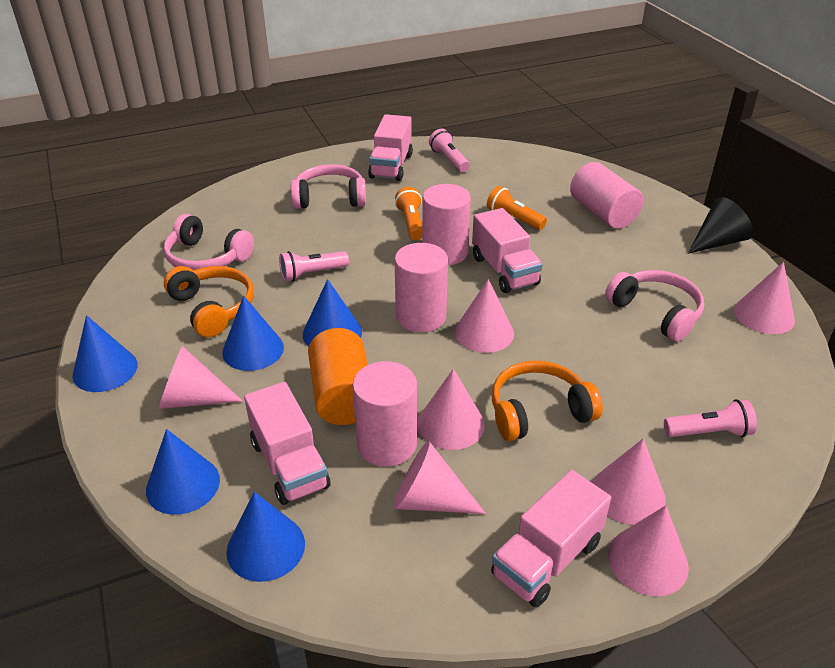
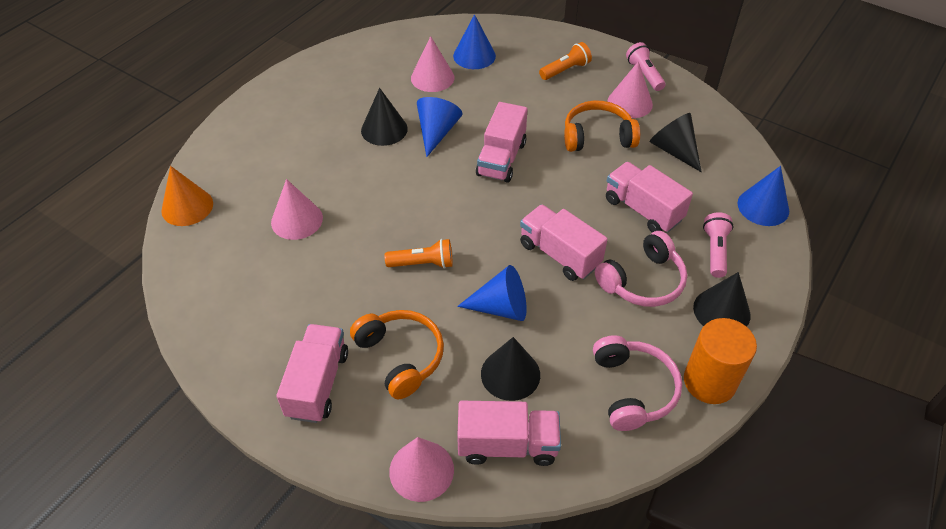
black cone: [688,197,753,254] = 1 -> [361,88,408,146] [481,337,540,401] [650,113,701,172] [693,272,751,327] = 4
blue cone: [72,315,138,392] [146,429,220,515] [222,296,284,371] [226,492,305,582] [303,279,362,346] = 5 -> [417,97,463,157] [453,14,496,69] [457,265,527,321] [738,166,789,226] = 4
orange cone: none = 0 -> [161,166,213,226] = 1
pink cone: [159,346,243,409] [394,441,486,514] [417,369,485,450] [455,279,514,353] [592,439,666,525] [608,506,689,596] [734,262,795,334] = 7 -> [271,179,323,240] [389,437,454,502] [411,36,454,92] [607,61,653,118] = 4
pink cylinder: [353,361,417,467] [394,243,448,332] [422,184,471,265] [570,162,643,229] = 4 -> none = 0
pink flashlight: [279,251,349,282] [429,129,470,172] [664,399,757,437] = 3 -> [626,42,666,91] [703,212,734,278] = 2
pink headphones: [164,214,254,270] [291,164,366,209] [605,270,704,342] = 3 -> [593,335,682,431] [595,231,687,307] = 2
pink truck: [244,382,331,505] [368,114,413,181] [472,208,543,293] [491,470,611,608] = 4 -> [276,324,348,423] [457,401,561,466] [476,102,528,183] [520,204,608,281] [606,162,693,233] = 5

